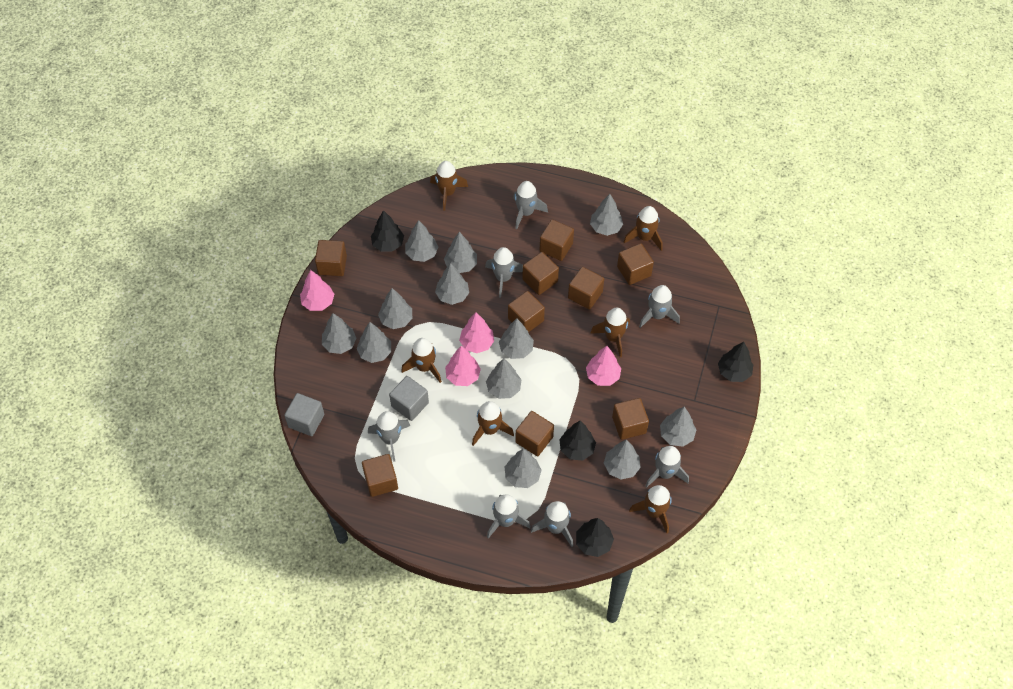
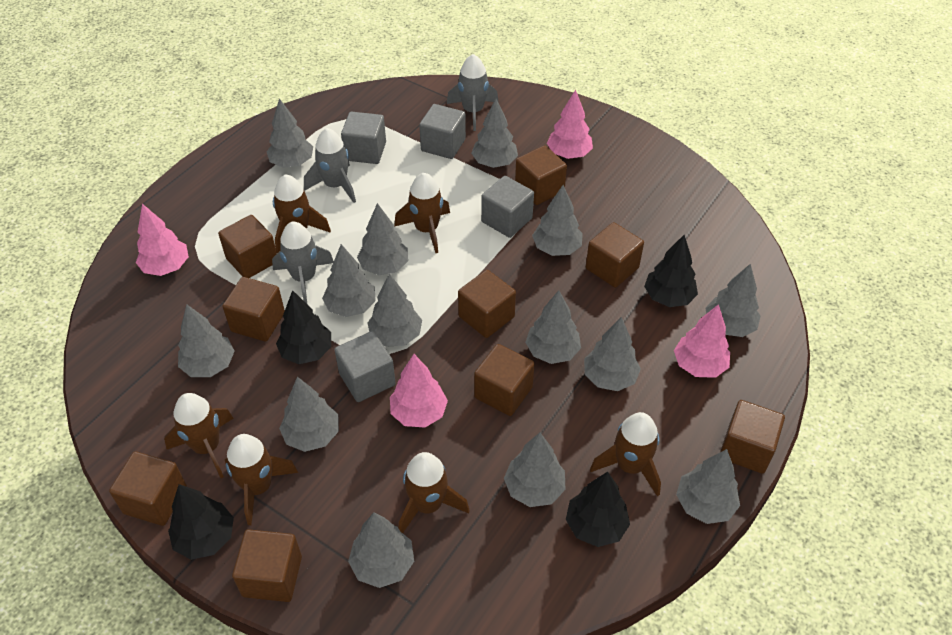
grey cube: [284,393,324,436] [389,376,429,421] = 2 -> [334,331,396,402] [341,112,386,164] [419,104,466,159] [481,176,534,238] = 4
grey rocket: [368,411,410,462] [485,247,523,297] [487,494,531,538] [513,181,548,229] [531,501,573,547] [639,285,680,328] [645,446,689,488] = 7 -> [272,222,334,305] [304,128,356,203] [447,54,498,131] = 3
grey tree: [322,313,356,354] [357,322,391,363] [378,288,412,329] [405,220,438,262] [435,263,469,305] [444,232,477,273] [486,358,521,399] [499,318,534,359] [505,449,541,488] [590,194,623,236] [604,440,641,480] [660,407,697,447] = 12 -> [178,304,235,377] [267,98,313,168] [279,377,339,452] [322,244,376,317] [348,513,414,588] [357,203,408,275] [367,274,422,347] [471,99,518,168] [504,433,566,507] [525,290,581,364] [532,185,583,256] [584,317,641,391] [676,449,740,524] [705,264,761,337] = 14

